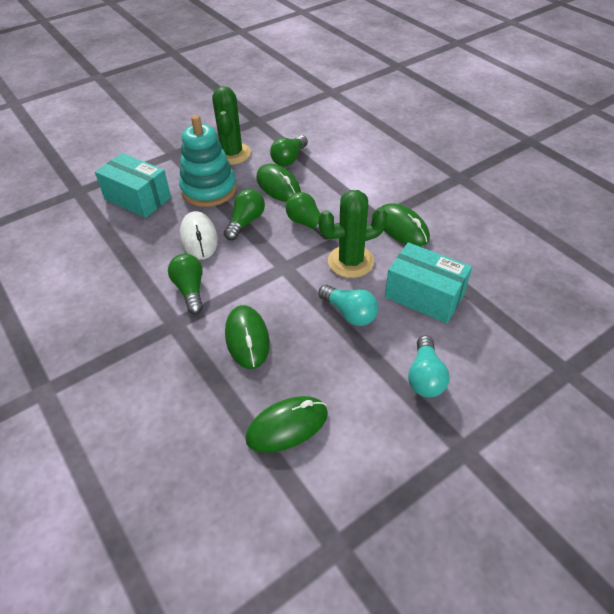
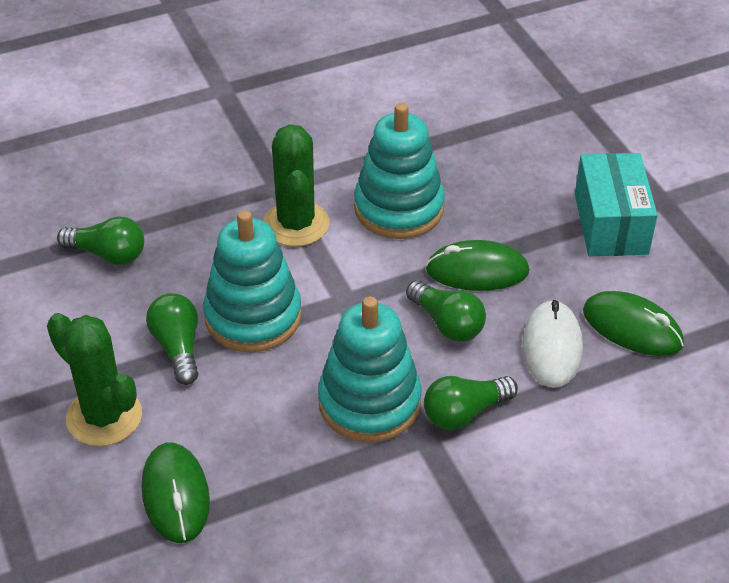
green mouse: [225,305,270,369] [245,396,328,453] [256,164,301,202] [380,203,430,246] = 4 -> [142,443,210,543] [426,240,529,291] [583,291,684,356] = 3
turquoise box: [95,153,171,218] [385,242,472,323] = 2 -> [575,153,658,256] = 1
turquoise light bulb: [318,285,378,326] [408,335,450,397] = 2 -> none = 0
turquoise stacking toy: [179,115,237,207] = 1 -> [203,210,302,352] [318,297,421,443] [354,103,445,239] = 3

